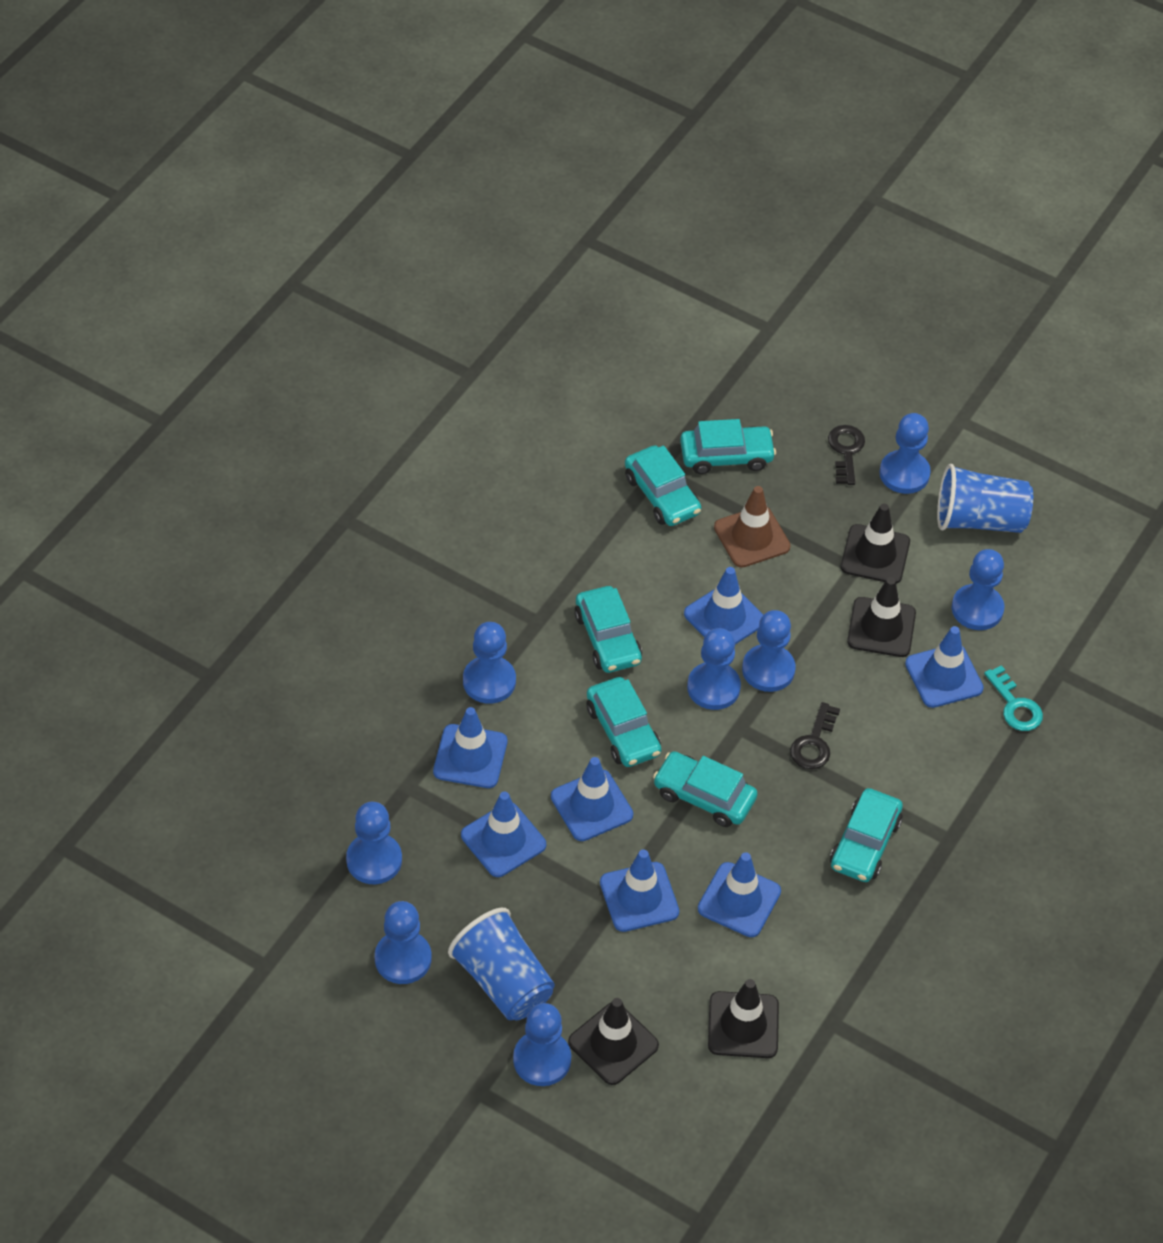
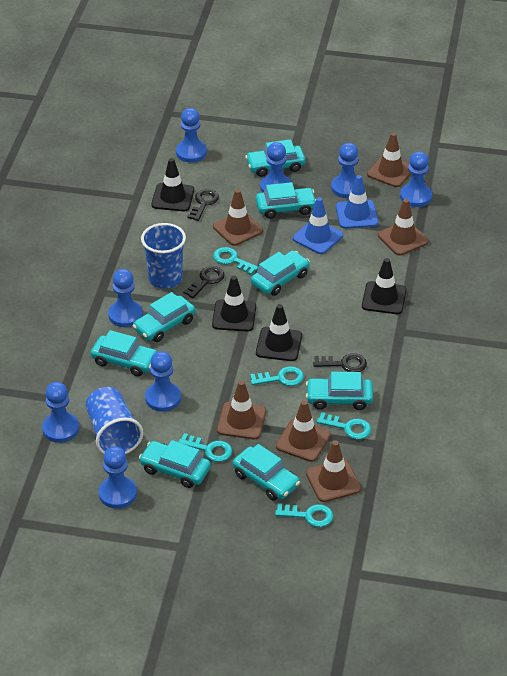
black key: [790,702,840,769] [828,425,865,485] = 2 -> [183,266,225,298] [188,189,219,221] [313,354,367,372] = 3
blue traffic cone: [433,707,507,788] [461,792,546,877] [551,757,633,841] [600,849,679,932] [684,567,763,644] [698,852,781,937] [905,626,984,708] = 7 -> [293,197,343,254] [336,175,378,229] = 2
brown traffic cone: [714,486,791,568] = 1 -> [213,189,263,246] [217,380,266,439] [276,400,331,462] [306,440,361,502] [367,132,411,187] [378,199,429,256] = 6
turquoise car: [574,586,642,673] [587,677,661,767] [625,445,701,526] [653,751,758,827] [680,419,776,474] [830,788,903,882] = 6 -> [91,330,157,376] [133,292,195,342] [139,440,211,488] [232,444,300,501] [245,139,306,177] [251,251,310,296] [256,182,316,219] [306,372,373,410] = 8
turquoise key: [984,665,1043,731] = 1 -> [178,433,232,462] [213,247,258,275] [250,366,304,386] [275,503,333,527] [317,412,371,440] = 5

